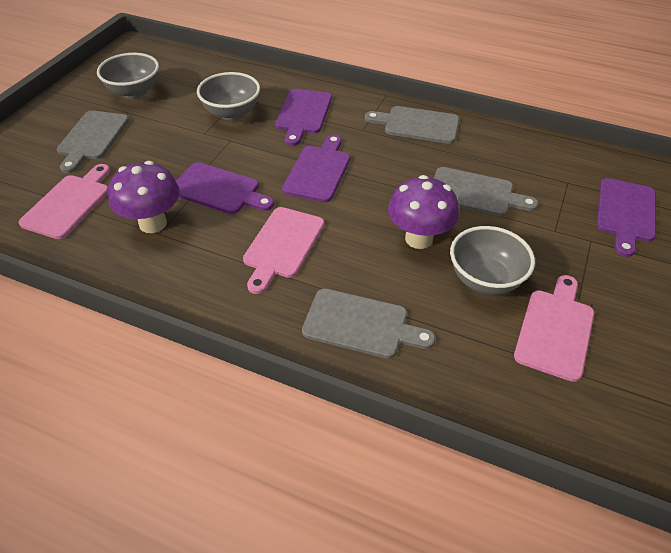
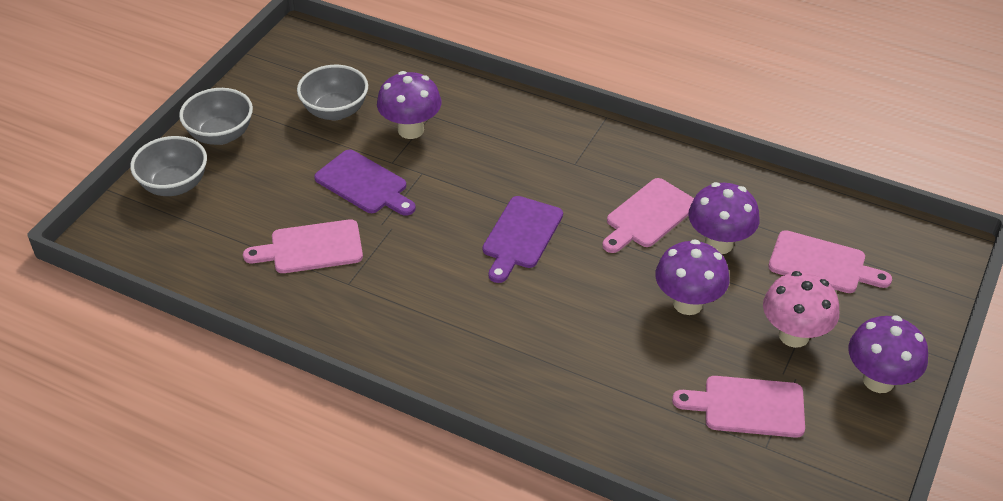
grey cutting board: [57,110,129,173] [302,288,435,359] [365,106,459,144] [434,167,538,216] = 4 -> none = 0
pink cutting board: [19,164,110,239] [243,207,324,294] [514,275,594,382] = 3 -> [243,219,363,273] [602,178,694,253] [672,376,805,438] [768,230,892,293] = 4
pink mushroom: none = 0 -> [763,271,839,348] = 1
purple cutting board: [176,162,274,214] [275,89,332,146] [282,134,350,202] [597,178,656,257] = 4 -> [314,150,416,216] [483,196,563,283] = 2
purple mushroom: [108,161,180,233] [388,175,459,249] = 2 -> [377,71,441,139] [655,239,730,315] [688,182,760,254] [849,316,928,393] = 4

